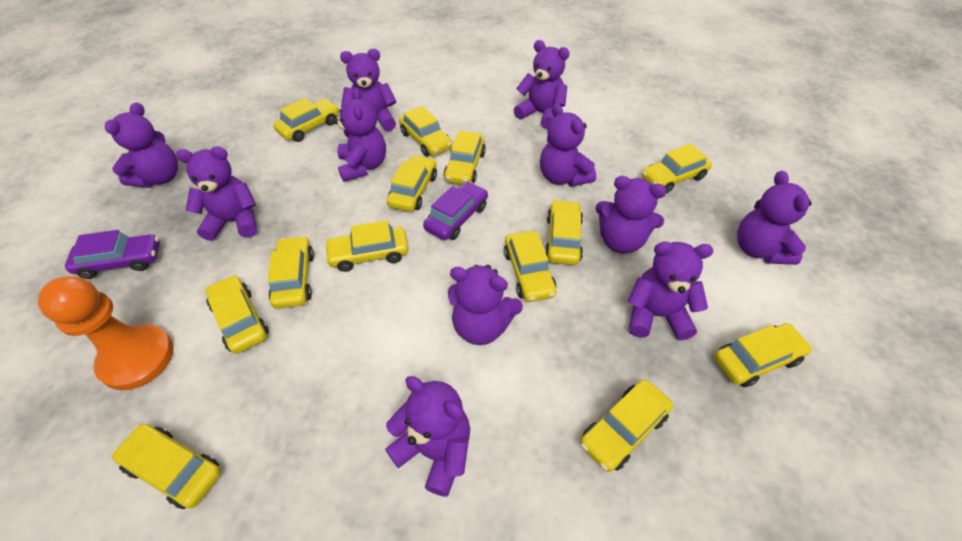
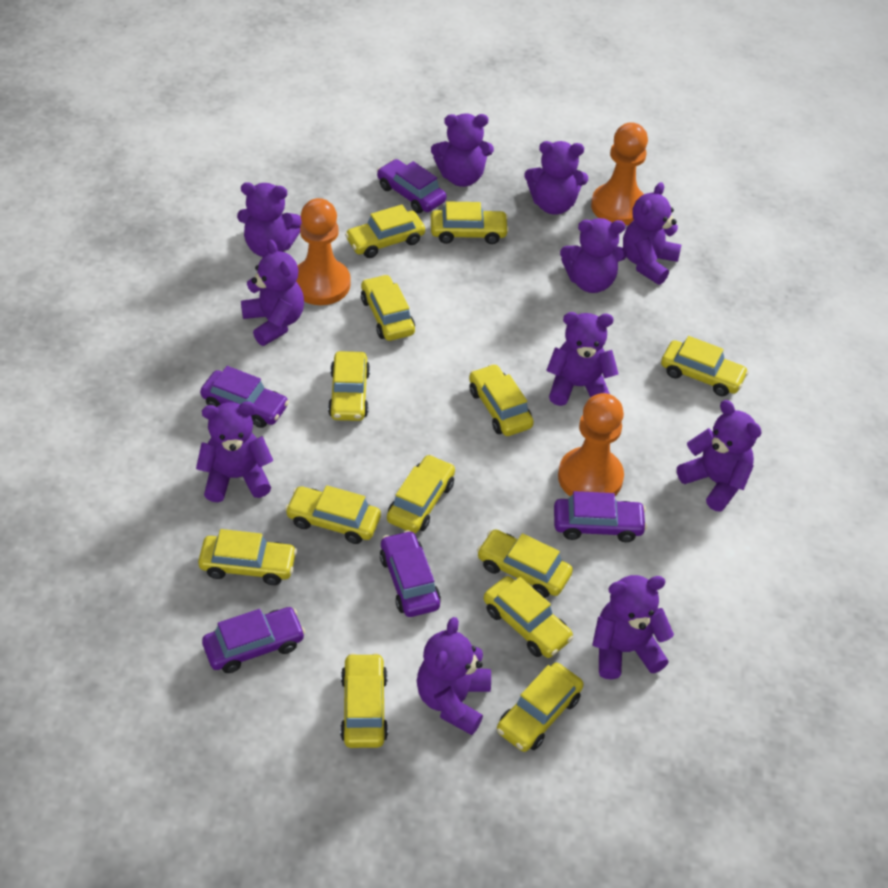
orange pawn: [38,277,174,390] = 1 -> [296,198,351,305] [558,393,624,497] [591,122,648,226] = 3
purple car: [65,230,160,279] [423,181,488,240] = 2 -> [200,366,289,428] [202,607,305,673] [377,159,446,213] [380,530,441,617] [554,491,647,542] = 5

